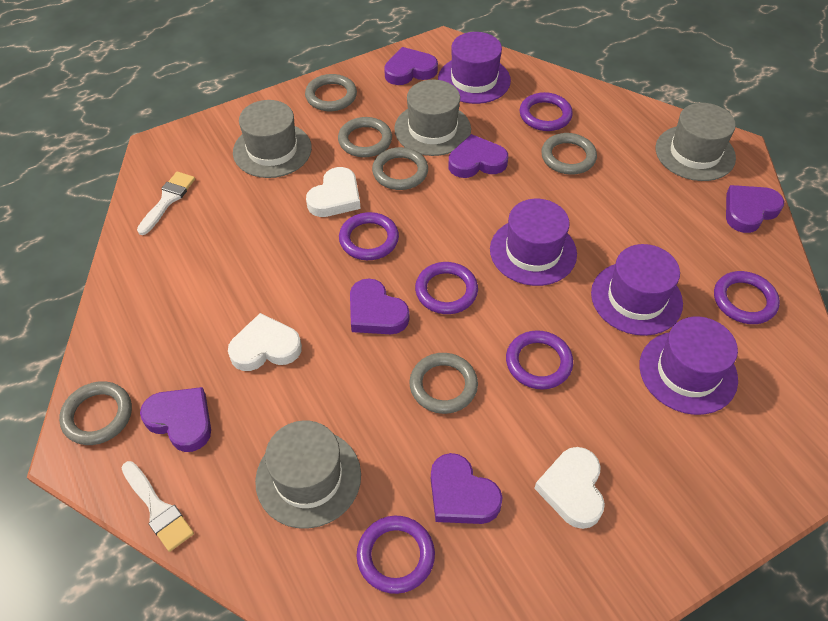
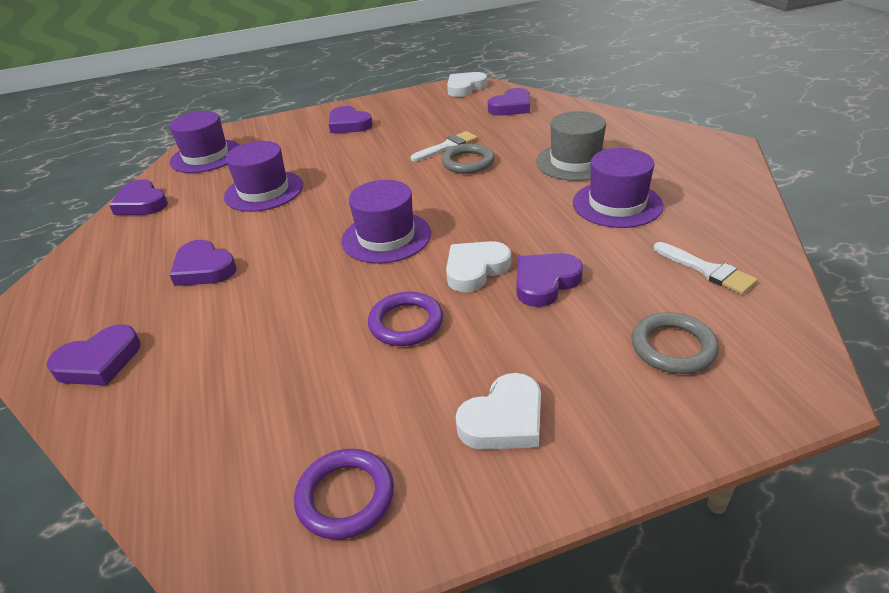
grey hat: [233,100,312,178] [255,420,361,529] [394,80,471,156] [656,103,736,181] = 4 -> [536,111,606,181] = 1
grey ring: [59,381,132,445] [305,74,357,111] [338,117,392,157] [372,147,428,190] [410,353,478,414] [541,133,597,175] = 6 -> [441,143,495,174] [632,312,719,374] = 2
purple ring: [339,212,399,260] [357,516,435,594] [415,262,478,314] [506,330,573,389] [520,92,573,131] [714,271,780,324] = 6 -> [294,449,394,540] [368,292,443,346] = 2

